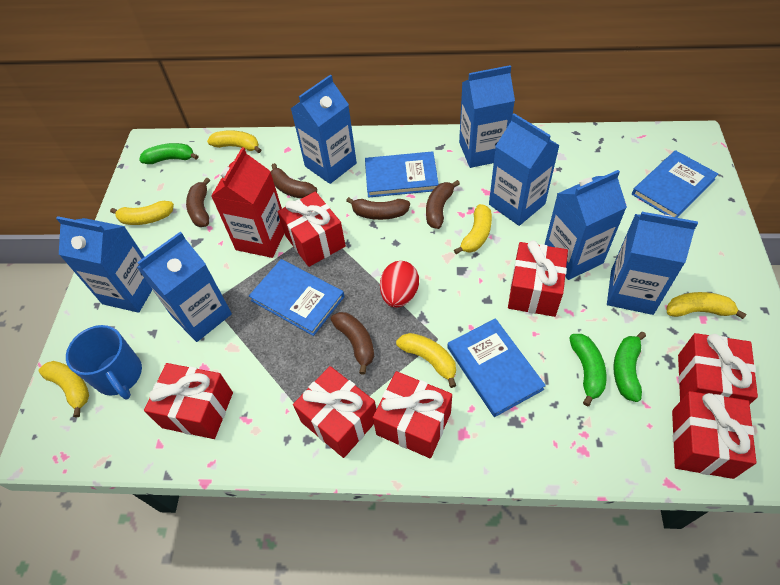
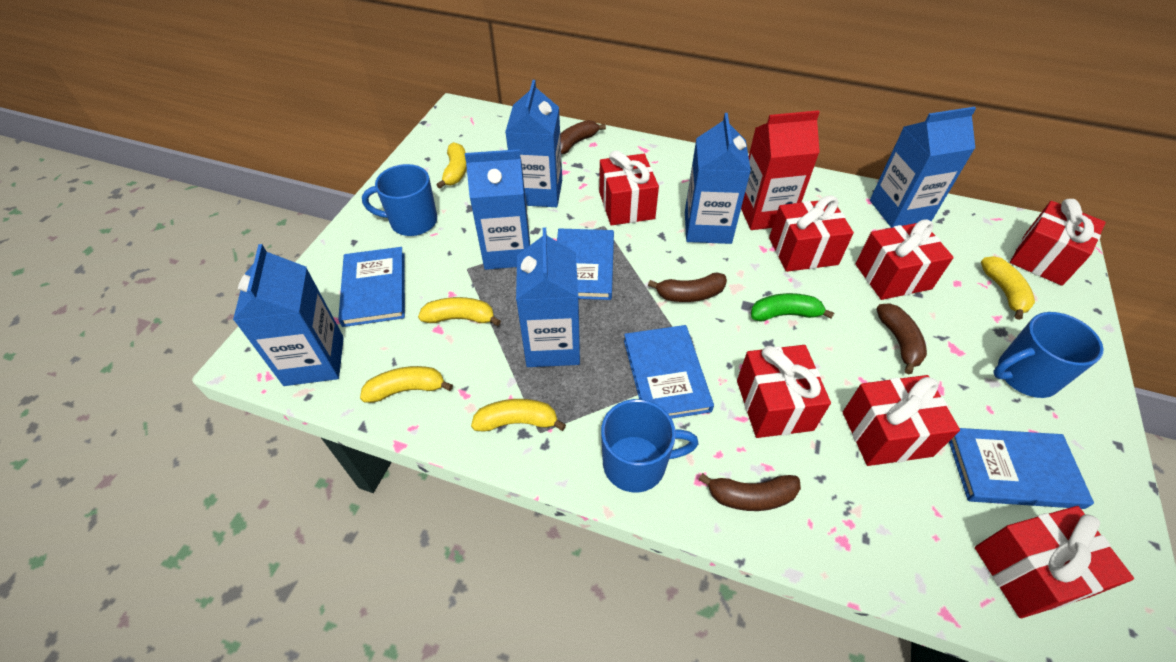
blue carton: [56,216,152,313] [137,232,232,342] [290,75,357,184] [459,65,515,168] [489,113,560,226] [544,170,627,280] [607,212,698,315] = 7 -> [233,244,344,386] [465,149,530,270] [505,80,562,207] [516,228,580,367] [685,113,751,244] [870,107,976,228] = 6
blue mug: [66,325,142,399] = 1 -> [362,164,437,236] [601,399,699,492] [993,312,1103,398] = 3
brown banana: [186,177,210,227] [271,163,317,199] [331,312,374,375] [346,197,410,220] [426,180,460,229] = 5 -> [560,120,606,154] [648,273,727,302] [698,473,801,511] [876,303,927,374] = 4
green banana: [139,143,198,164] [569,334,606,406] [613,332,646,402] = 3 -> [751,293,834,322] = 1
red egg: [380,261,419,308] = 1 -> none = 0
yellow banana: [39,361,89,418] [110,201,174,225] [207,130,261,153] [396,333,456,388] [454,204,492,254] [666,292,746,319] = 6 -> [360,366,453,402] [418,297,501,326] [436,142,467,188] [471,399,566,432] [981,256,1035,320] = 5

